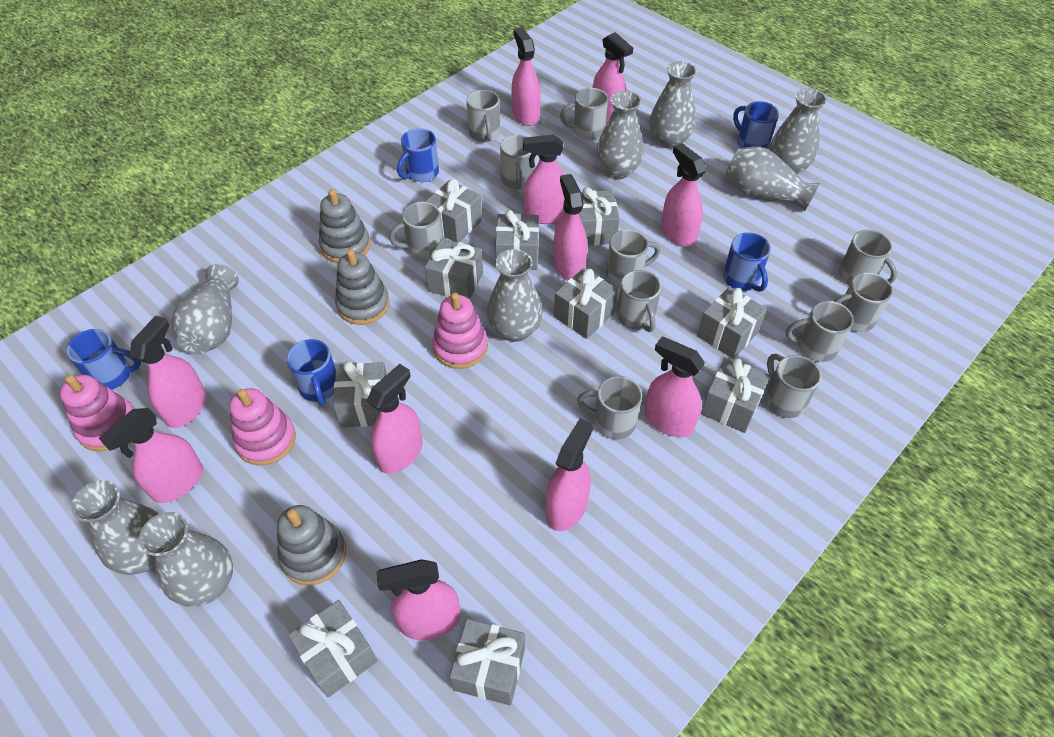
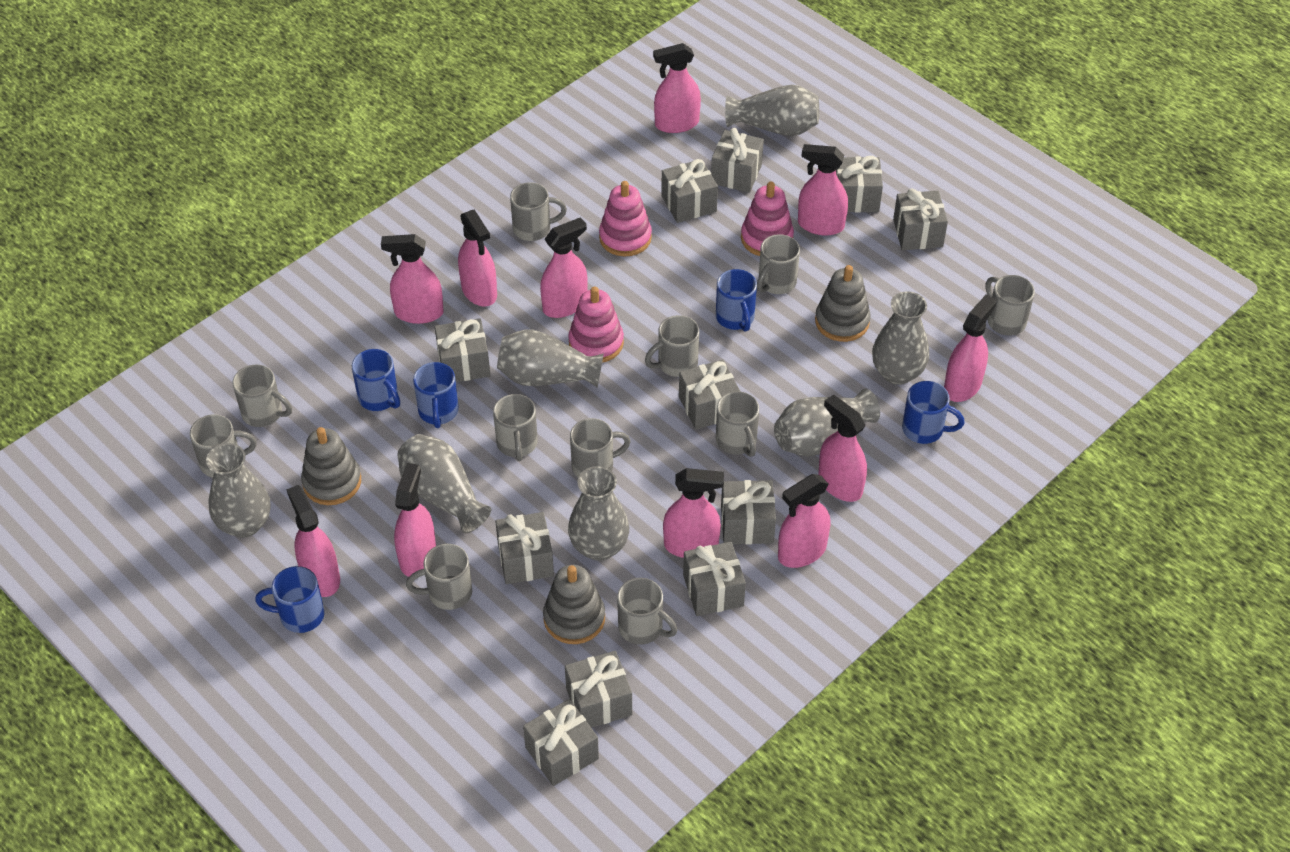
grey gift: [288,600,377,698] [333,361,387,428] [425,179,482,243] [425,238,483,300] [449,619,525,705] [495,210,539,270] [554,268,618,339] [579,187,620,246] [697,287,767,359] [701,357,770,433] = 10 -> [435,319,490,382] [495,512,554,584] [523,699,599,786] [565,651,632,728] [661,159,718,223] [679,359,741,430] [683,542,746,616] [711,128,764,193] [721,480,776,545] [836,156,883,213] [893,189,948,250] = 11
grey vase: [71,480,159,575] [139,512,233,607] [171,264,239,355] [487,249,543,342] [596,91,644,179] [650,61,697,149] [726,146,820,211] [769,88,827,175] = 8 -> [206,443,270,537] [398,434,491,533] [497,329,604,388] [568,466,629,561] [725,85,819,136] [774,388,880,456] [872,291,929,385] = 7

